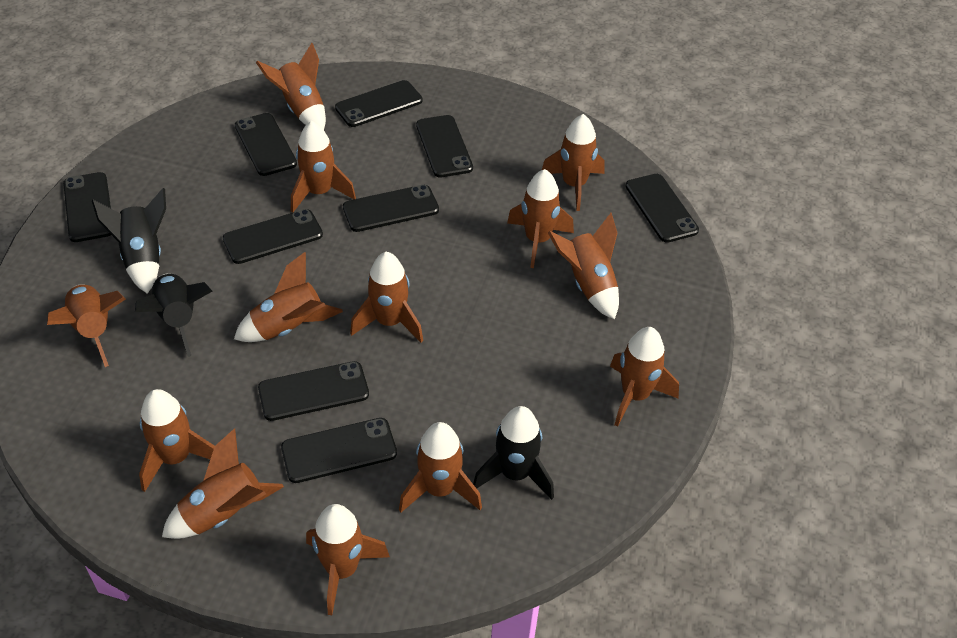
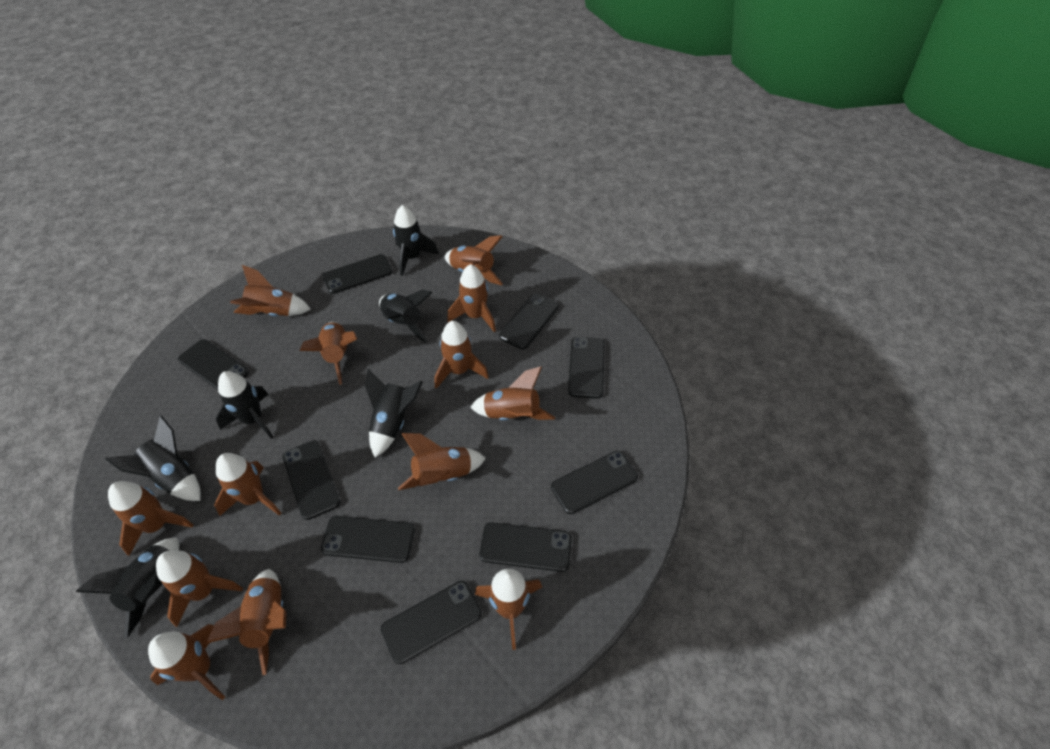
black rocket: [92,188,166,294] [135,273,212,357] [473,406,554,500] = 3 -> [76,538,179,638] [105,416,201,501] [216,371,273,439] [365,368,423,457] [379,290,433,343] [393,205,439,276] = 6

